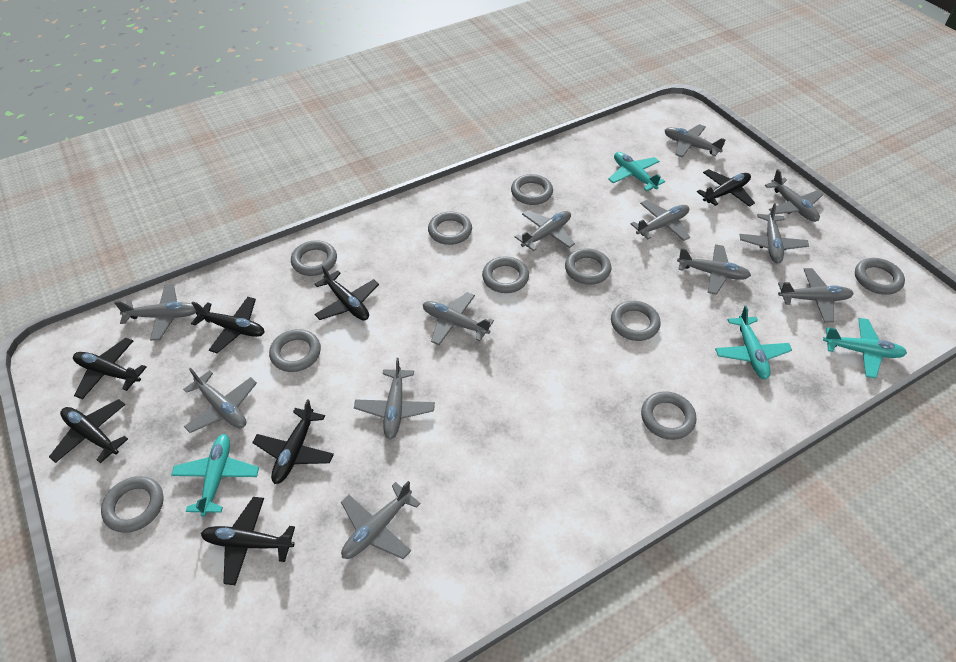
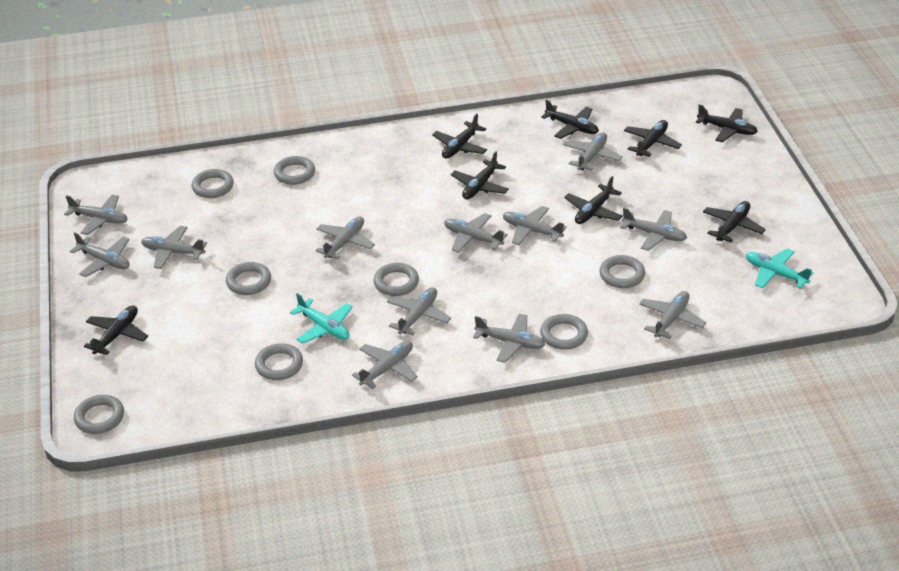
black plane: [49,399,128,463] [73,338,147,399] [191,297,265,353] [201,497,295,585] [252,399,334,484] [315,265,379,321] [697,169,755,207] = 7 -> [84,305,148,355] [432,113,487,159] [451,151,509,199] [541,100,599,139] [564,176,623,224] [624,120,682,157] [696,104,758,142] [703,201,766,243] = 8
grey ring: [101,476,164,533] [269,329,321,372] [291,240,337,276] [428,211,472,245] [482,257,529,293] [511,174,553,205] [565,248,611,285] [611,301,661,341] [641,391,697,440] [855,258,905,295] = 10 -> [74,395,124,434] [192,169,234,198] [226,262,271,295] [255,343,303,380] [274,156,315,185] [373,263,419,296] [540,314,588,350] [600,255,645,288] = 8
turquoise plane: [171,434,259,517] [608,152,665,191] [715,306,792,379] [823,318,907,379] = 4 -> [290,293,353,344] [746,248,813,289] = 2

